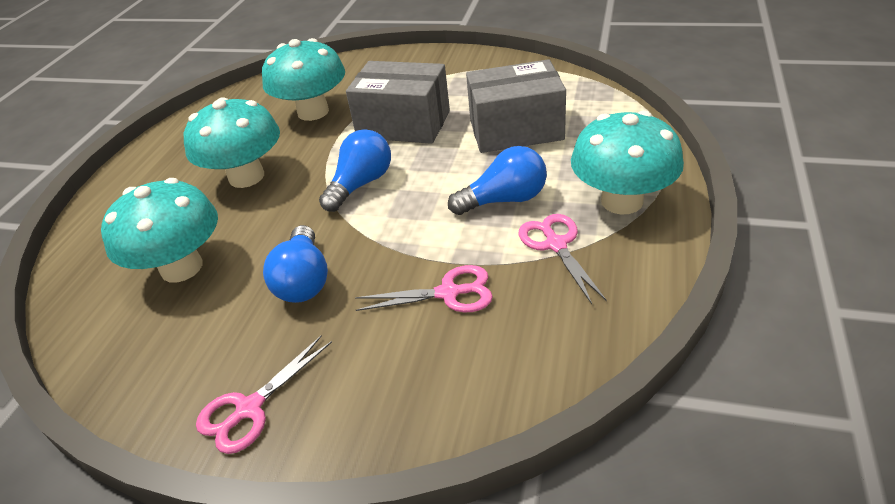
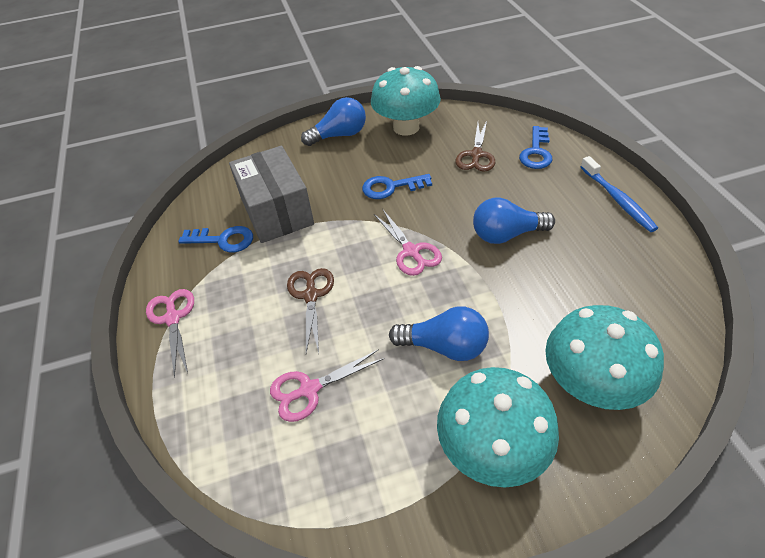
blue key: none = 0 -> [178,226,253,253] [362,174,432,199] [519,126,552,169] = 3
blue toothbrush: none = 0 -> [581,156,658,232] = 1
brown scissors: none = 0 -> [287,268,334,353] [456,121,495,172] = 2
grey box: [346,61,450,144] [466,59,566,153] = 2 -> [229,146,314,243] = 1
turquoise mushroom: [101,178,218,282] [184,97,280,188] [262,38,345,121] [571,110,684,214] = 4 -> [371,66,441,136] [437,367,559,488] [545,305,664,410] = 3

